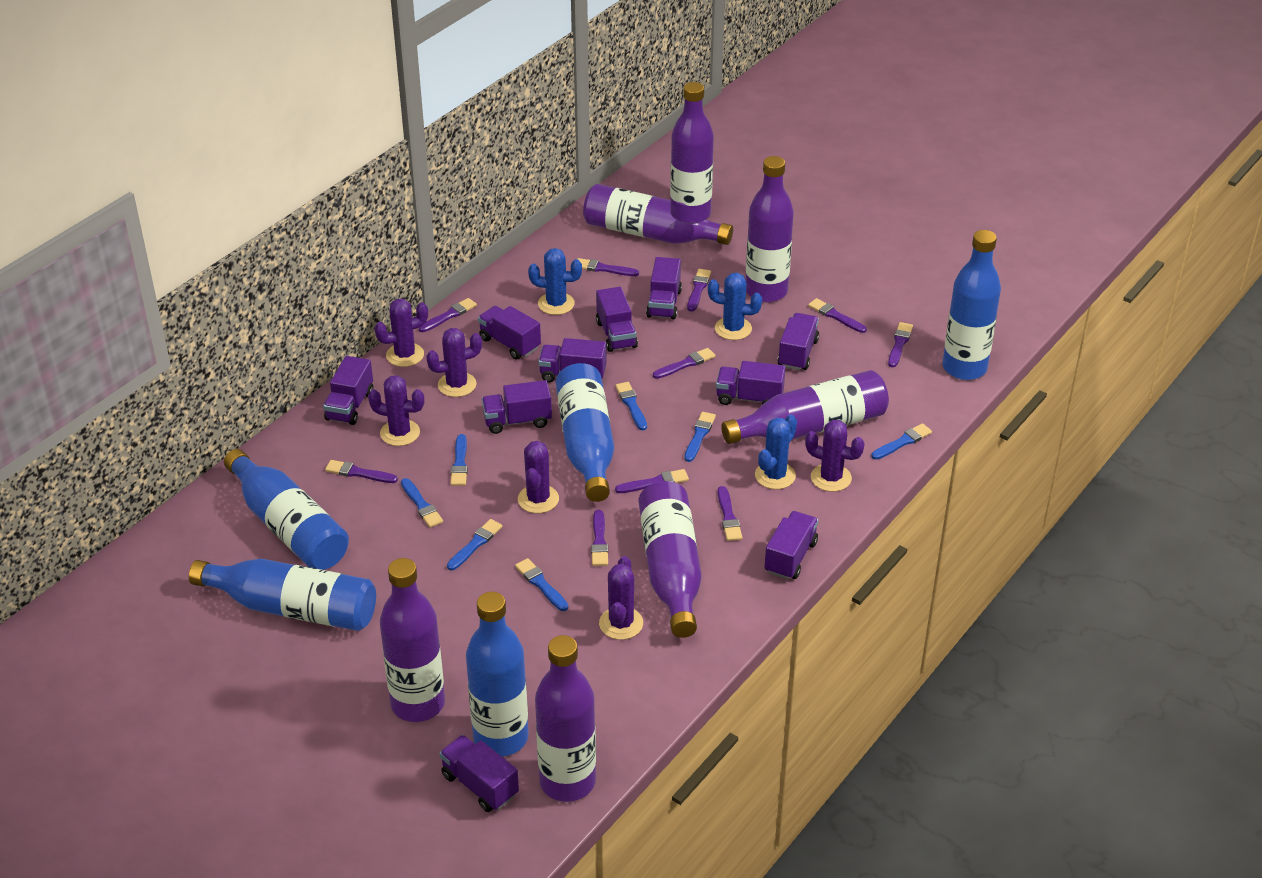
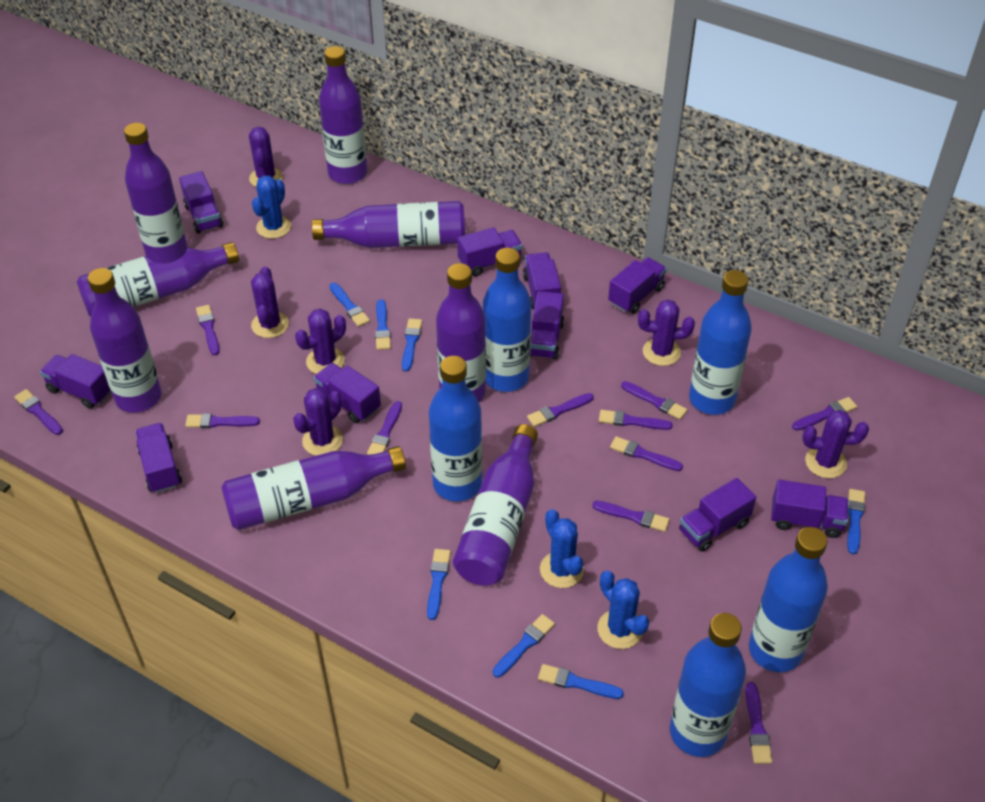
purple bottle: [380,558,445,722] [535,635,596,802] [583,184,733,245] [639,481,702,638] [670,82,714,219] [721,370,889,444] [746,156,794,302] = 7 -> [77,242,239,317] [88,268,162,413] [124,123,187,256] [221,446,406,530] [312,201,465,248] [319,46,367,184] [436,263,486,402] [453,424,538,586] = 8
purple brush: [325,460,398,483] [419,298,477,332] [578,258,639,276] [591,510,608,566] [615,469,689,493] [653,348,715,379] [687,269,711,312] [718,486,742,541] [808,298,867,333] [888,322,913,367] = 10 -> [14,389,63,435] [185,413,260,428] [196,305,220,355] [367,401,402,455] [527,393,594,427] [592,501,670,532] [599,410,673,430] [610,436,683,471] [621,381,687,420] [745,682,772,764] [792,397,857,431] = 11

